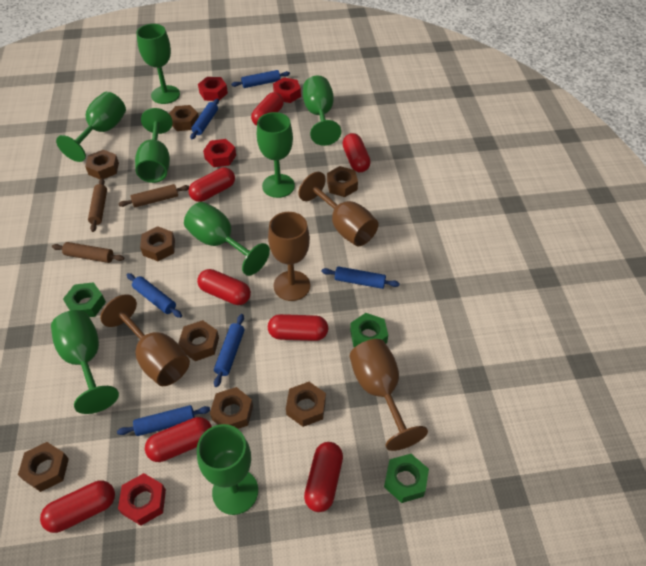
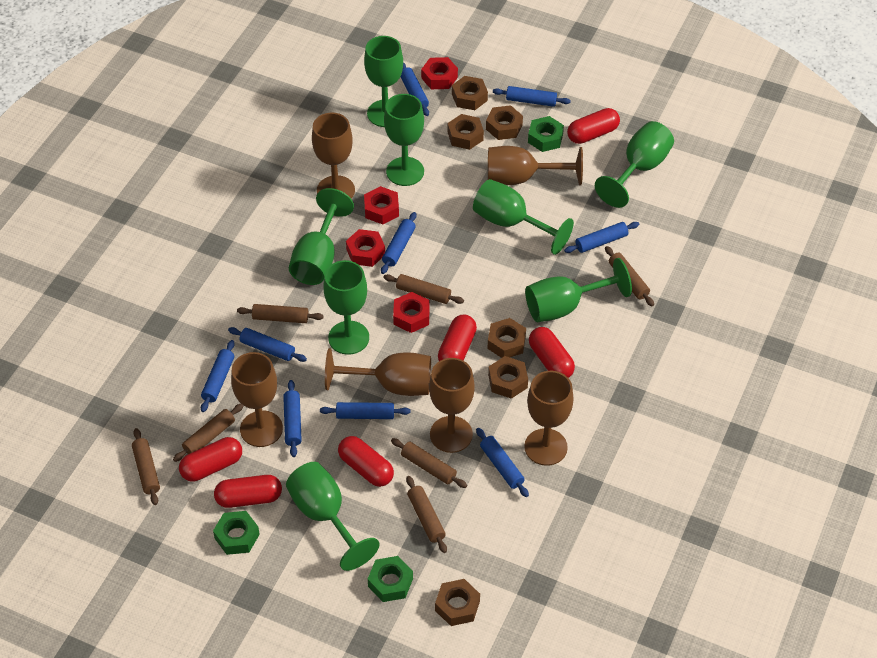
blue rolling pin: [117,405,210,436] [127,273,182,318] [190,99,219,139] [214,314,245,387] [231,70,290,88] [322,266,400,289] = 6 -> [201,340,235,412] [228,327,307,362] [283,380,302,457] [320,402,411,419] [381,212,416,274] [400,63,429,116] [476,428,529,497] [493,86,571,107] [564,222,639,253] = 9
brown goblet: [100,294,190,386] [268,212,310,301] [298,172,379,246] [350,339,428,451] = 4 -> [231,352,283,447] [312,113,355,199] [325,348,431,396] [429,358,475,453] [488,146,583,186] [524,371,574,466] = 6
brown nut: [18,442,69,492] [85,150,119,179] [140,226,175,261] [169,105,199,131] [178,320,219,361] [210,387,253,429] [286,382,326,427] [327,166,358,197] = 8 -> [435,579,480,626] [448,114,484,150] [452,76,488,110] [486,105,523,140] [488,318,526,358] [488,356,528,399] = 6
brown rolling pin: [52,242,124,263] [88,178,107,232] [119,184,189,207] = 3 -> [132,428,160,505] [173,404,243,462] [237,304,324,323] [383,274,464,304] [391,438,467,488] [406,476,447,553] [605,246,654,306] = 7
red capsule: [40,480,115,533] [145,417,212,462] [188,167,235,202] [197,269,251,305] [251,92,284,126] [268,314,328,341] [304,442,343,512] [342,133,371,172] = 8 -> [179,437,242,482] [214,475,282,508] [338,436,394,487] [438,315,477,361] [529,327,575,378] [567,108,620,144] = 6

